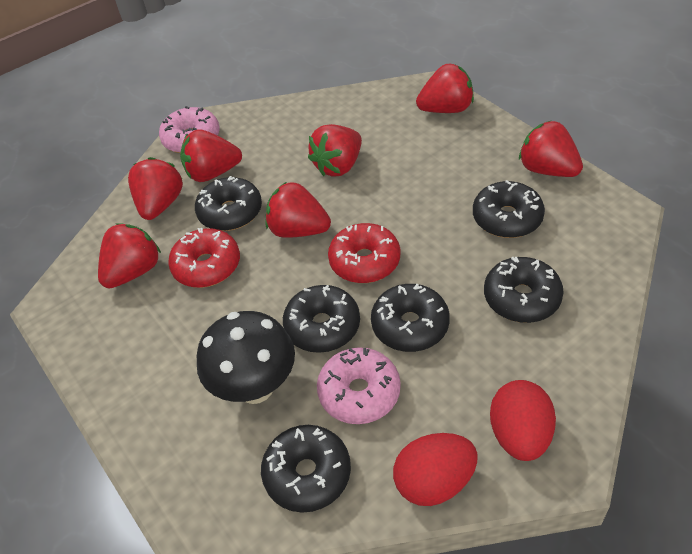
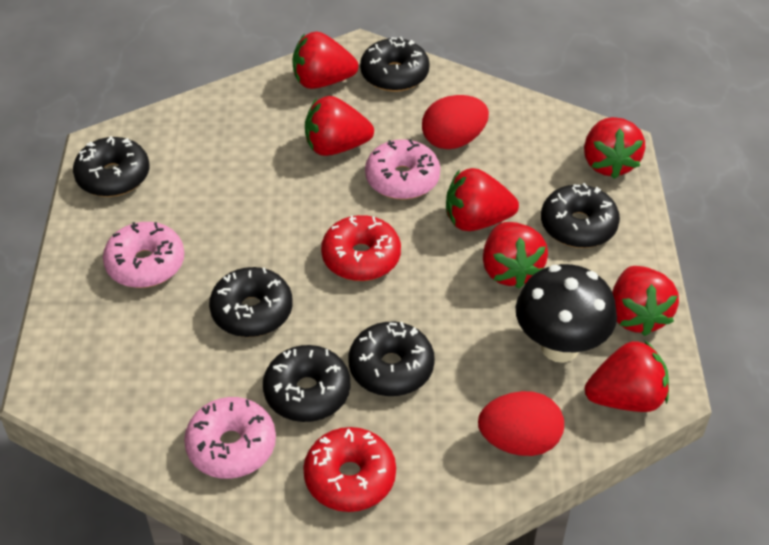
pink donut: [159,106,220,153] [317,347,401,424] = 2 -> [103,222,184,288] [184,397,276,479] [365,139,440,200] = 3

